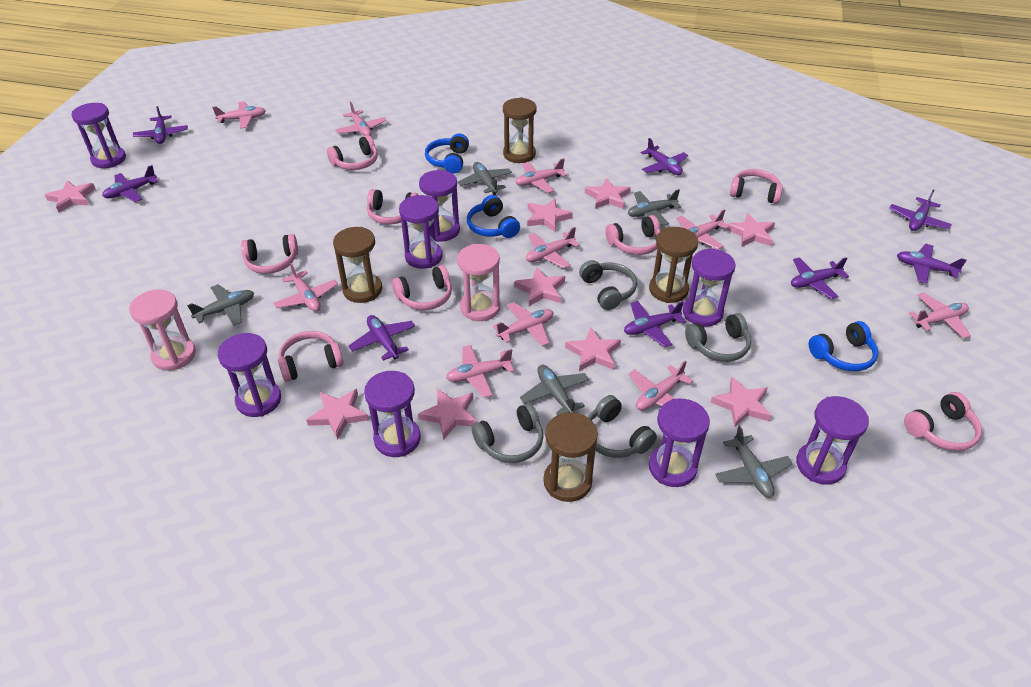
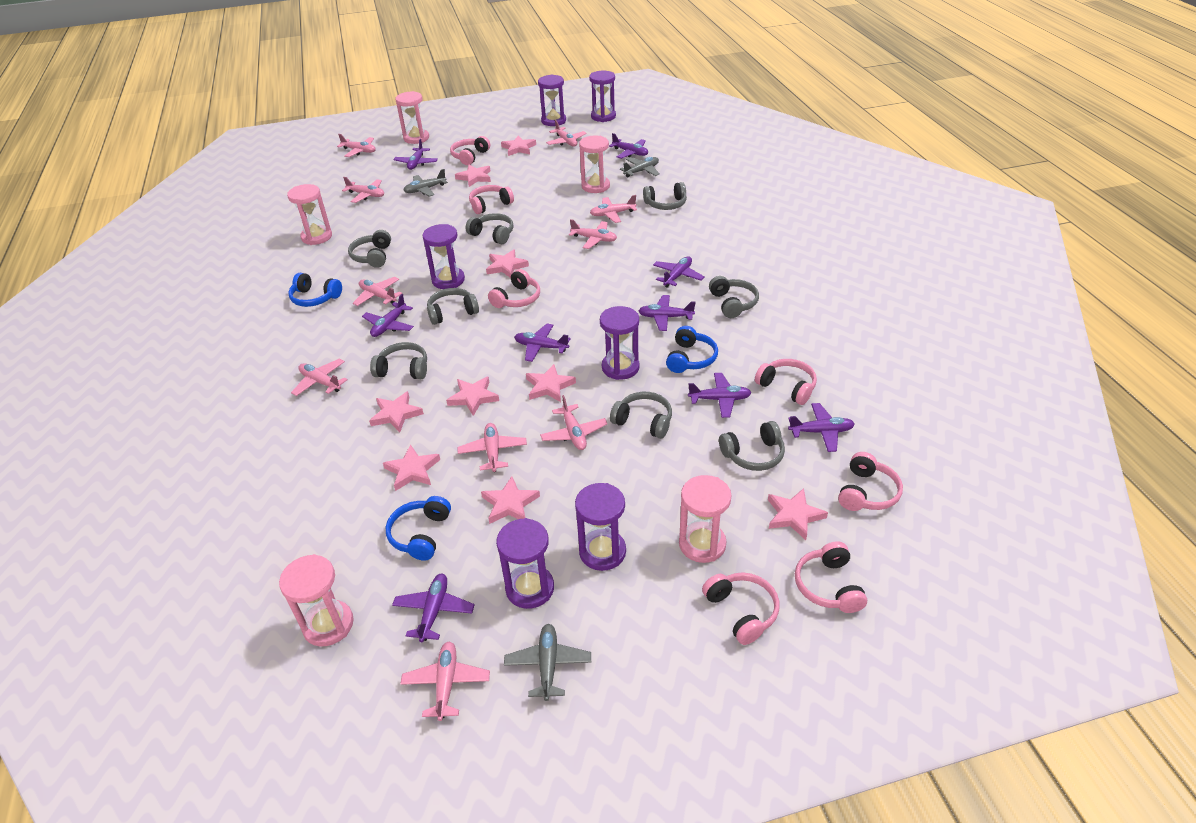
brown hourglass: [333,227,382,303] [503,97,537,163] [543,412,598,502] [649,227,698,303] = 4 -> none = 0
grey headphones: [472,403,544,463] [579,260,637,310] [588,395,657,458] [685,313,751,362] = 4 -> [348,230,391,268] [370,342,427,379] [427,288,479,325] [465,213,513,244] [610,392,672,439] [643,182,687,210] [709,276,759,318] [719,421,785,471] = 8
grey plane: [187,284,254,326] [458,162,512,195] [520,365,589,415] [628,189,681,226] [715,426,793,498] = 5 -> [403,169,448,196] [504,624,591,701] [620,157,660,177] = 3
pink headphones: [241,234,298,274] [278,331,343,382] [327,135,378,170] [367,189,418,224] [392,265,452,310] [605,215,660,255] [730,169,783,204] [904,392,982,451] = 8 -> [450,136,490,165] [469,185,514,214] [488,269,540,308] [702,572,780,645] [755,359,817,405] [795,541,867,613] [838,452,903,511] = 7
pink hourglass: [129,290,196,370] [457,244,500,321] = 2 -> [279,554,354,647] [287,184,332,245] [395,91,429,144] [579,136,610,193] [679,475,731,563] = 5
purple hourglass: [71,103,126,168] [218,333,281,417] [364,371,421,457] [399,195,443,269] [419,170,460,242] [649,399,710,487] [683,248,736,326] [796,396,869,485] = 8 -> [422,224,465,289] [496,518,554,609] [538,75,566,126] [575,483,626,571] [589,71,616,122] [600,306,640,380] = 6
purple plane: [102,165,158,202] [133,106,188,144] [348,315,415,361] [624,301,686,347] [641,138,688,175] [791,257,849,299] [889,190,952,231] [897,244,967,284] = 8 -> [362,294,414,337] [392,573,475,642] [393,139,438,170] [514,324,571,362] [609,133,648,159] [639,295,696,331] [653,256,704,288] [688,373,752,418] [788,403,855,452] = 9

